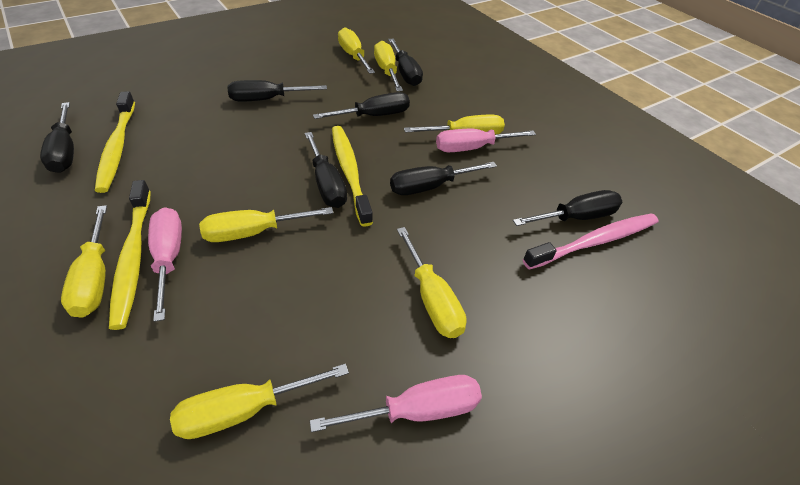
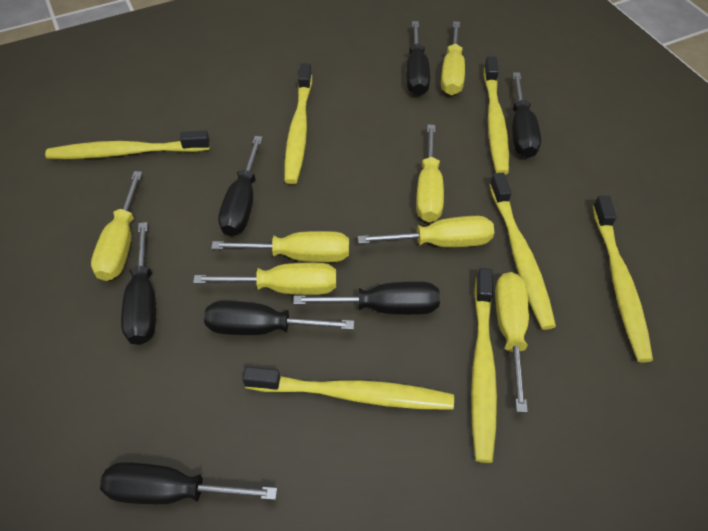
pink screwdriver: [148,207,182,322] [310,375,482,432] [436,129,536,152] = 3 -> none = 0
pink toothbrush: [523,213,659,270] = 1 -> none = 0
yellow toothbrush: [95,91,135,193] [109,180,151,330] [332,126,373,227] = 3 -> [45,130,210,159] [242,366,454,410] [284,63,312,184] [471,268,497,463] [484,56,509,175] [489,173,556,330] [593,196,653,362] = 7

